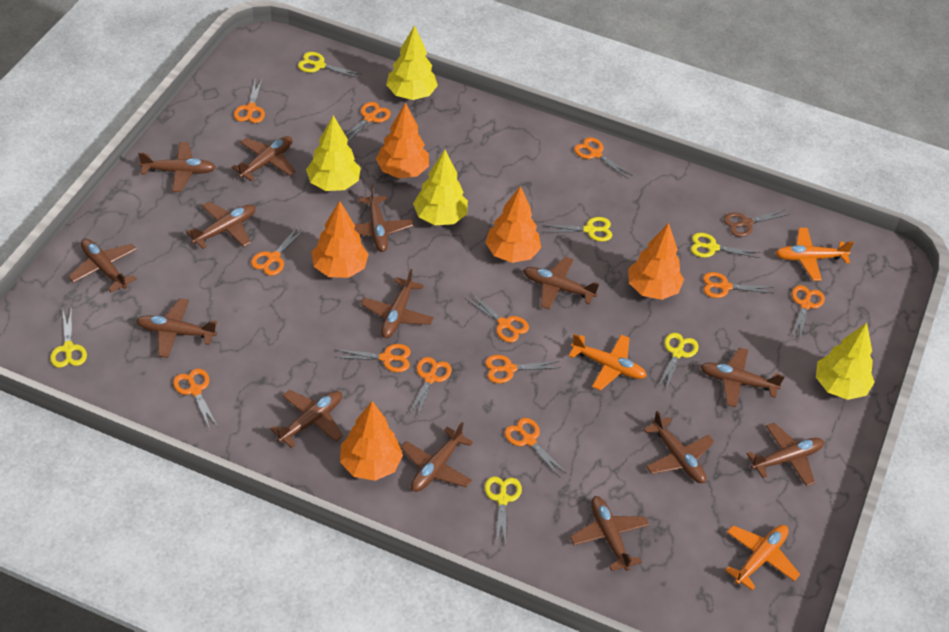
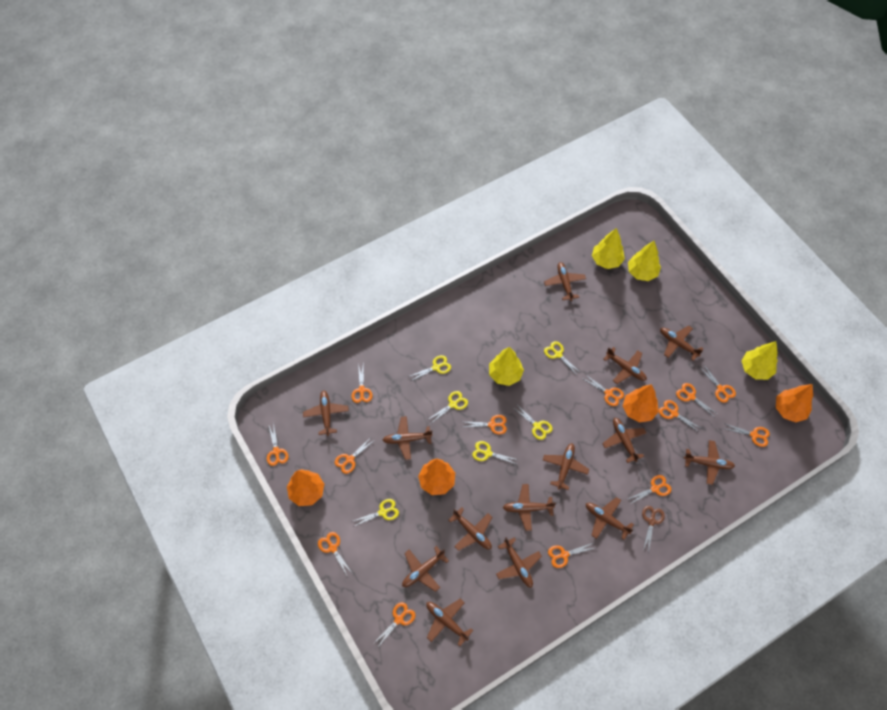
orange plane: [569,334,647,391] [725,525,800,590] [776,228,854,281] = 3 -> none = 0
orange scissors: [173,369,218,430] [234,78,265,123] [251,227,305,276] [334,344,411,372] [345,102,391,143] [409,357,452,418] [465,294,529,342] [485,355,561,383] [504,418,567,478] [574,137,633,179] [703,272,774,298] [792,285,825,341] = 12 -> [267,426,288,466] [318,532,352,577] [335,437,375,474] [351,363,372,403] [373,602,415,647] [463,415,507,435] [548,543,594,568] [582,374,624,406] [626,475,671,504] [659,400,702,433] [676,383,717,416] [699,364,736,403] [723,424,770,447] = 13
orange tree: [311,201,369,278] [340,401,403,481] [376,103,429,178] [485,186,541,263] [628,223,684,300] = 5 -> [287,469,324,506] [418,458,455,495] [623,384,659,423] [776,384,813,422] = 4

